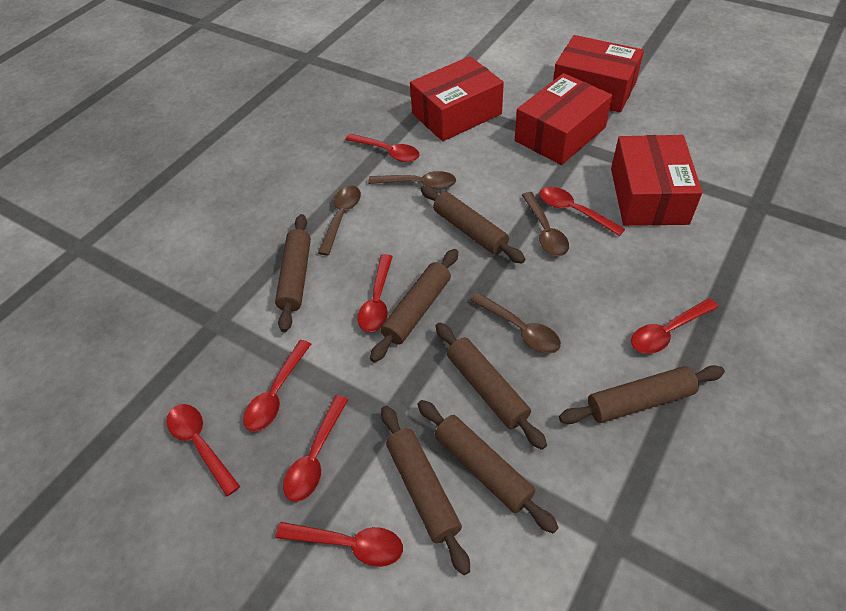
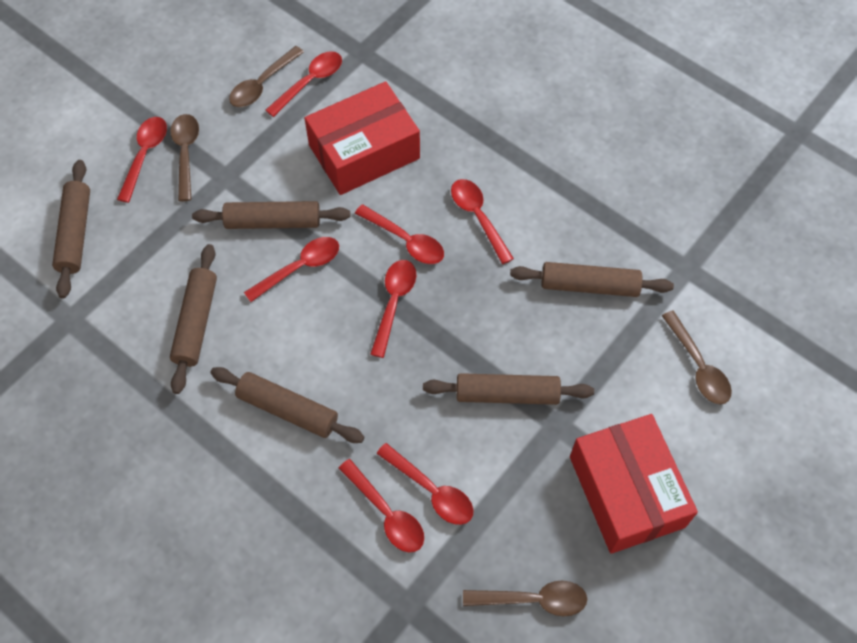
brown rolling pin: [275,214,311,332] [370,249,458,362] [381,406,470,575] [417,400,559,534] [421,185,525,264] [436,322,547,450] [559,365,725,424] = 7 -> [52,160,90,298] [170,244,217,394] [192,201,350,229] [210,367,364,443] [423,373,594,405] [510,262,674,297] = 6
red box: [410,56,504,141] [515,73,612,165] [553,35,644,113] [611,135,702,226] = 4 -> [304,81,420,195] [570,414,698,554] = 2

